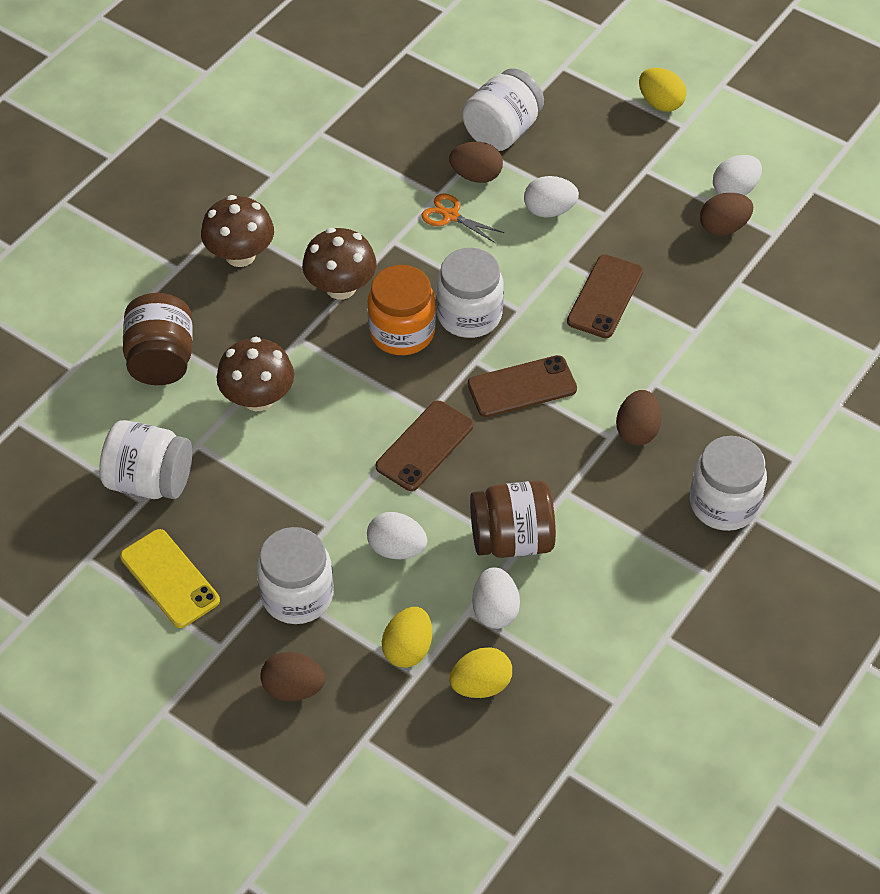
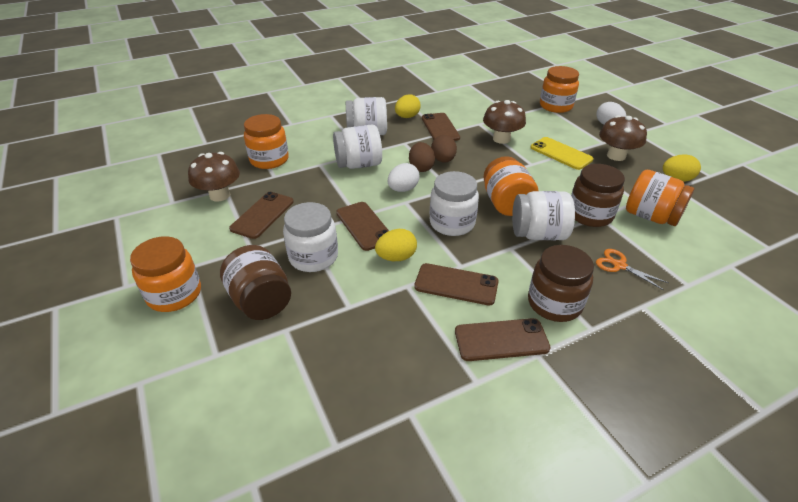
brown egg: [260,652,325,701] [449,142,503,183] [616,390,662,446] [700,193,753,236] = 4 -> [409,142,435,172] [431,135,457,163] = 2
brown jar: [123,293,193,385] [470,481,556,558] = 2 -> [220,245,291,320] [528,245,594,322] [571,164,625,227] = 3
brown phone: [376,401,473,491] [468,355,577,417] [567,254,643,338] = 3 -> [229,192,294,239] [336,202,389,251] [414,263,499,305] [422,113,460,141] [455,318,551,361] = 5
orange jar: [368,265,436,355] = 1 -> [130,236,201,312] [244,114,289,169] [483,156,538,216] [540,66,579,113] [626,170,694,226] = 5
white egg: [367,512,427,559] [472,567,520,629] [524,176,579,218] [713,155,762,196] = 4 -> [388,163,420,192] [596,102,626,124] = 2

